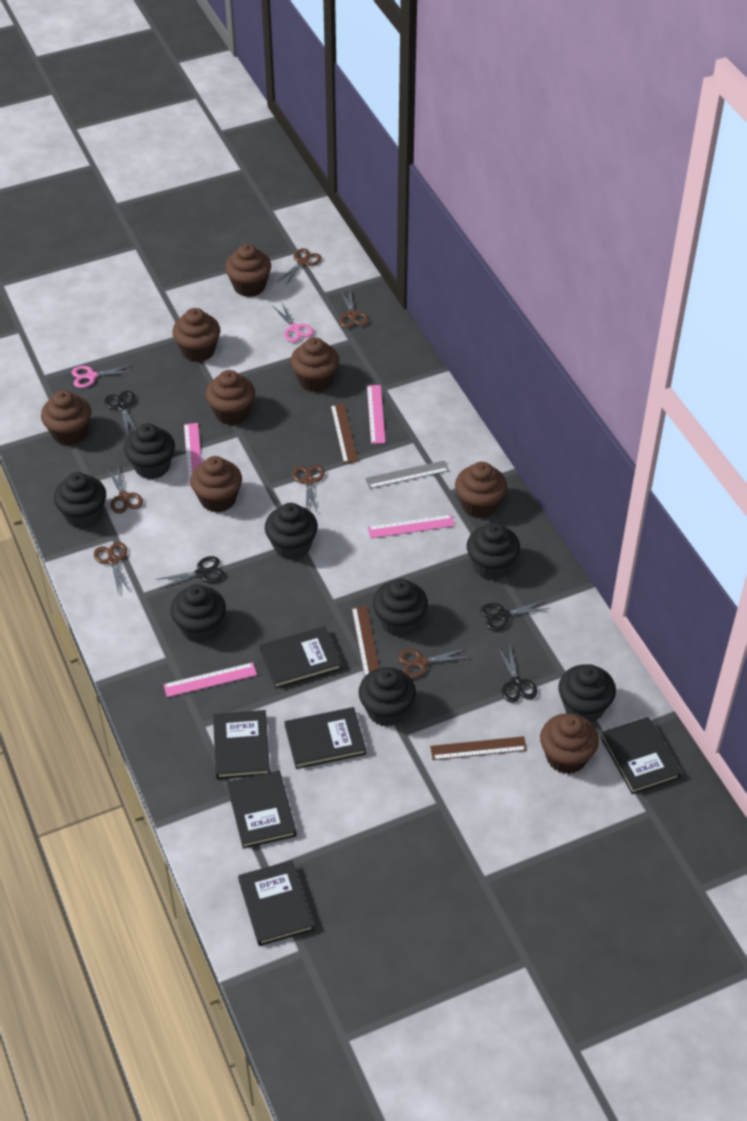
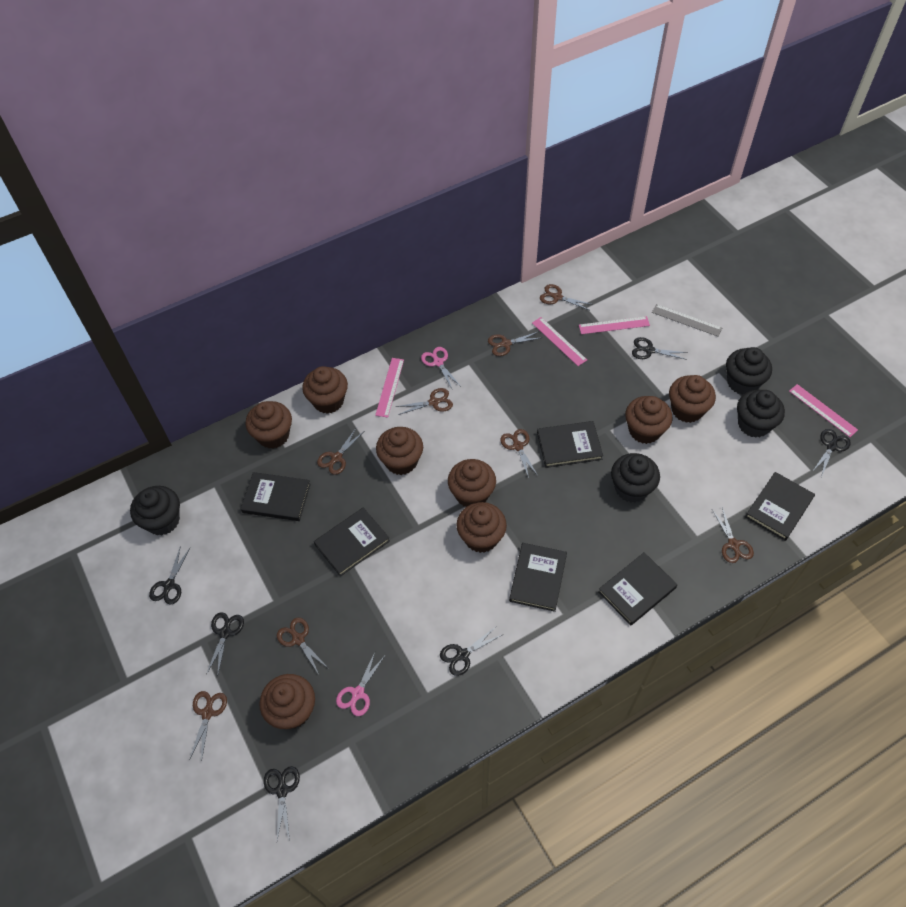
black cupcake: [54,472,106,529] [124,423,175,479] [170,584,226,643] [265,503,318,560] [358,667,416,727] [373,579,428,637] [467,522,520,580] [558,664,616,723] = 8 -> [130,486,180,535] [611,453,660,502] [726,347,772,395] [737,390,785,438] = 4
black scissors: [104,391,136,435] [156,556,225,589] [480,600,550,631] [498,644,538,703] = 4 -> [149,548,190,605] [206,612,244,677] [264,766,300,841] [440,627,502,676] [632,337,688,360] [812,429,851,477] = 6
brown ruler: [330,403,358,464] [352,606,379,677] [430,736,527,760] = 3 -> none = 0
brown scissors: [94,542,130,594] [108,468,143,514] [277,248,322,286] [292,465,325,512] [339,289,369,328] [398,648,470,679] = 6 -> [190,691,227,758] [277,618,329,673] [317,427,363,475] [396,388,453,415] [488,331,540,356] [500,429,538,478] [540,284,593,310] [712,507,754,563] = 8

